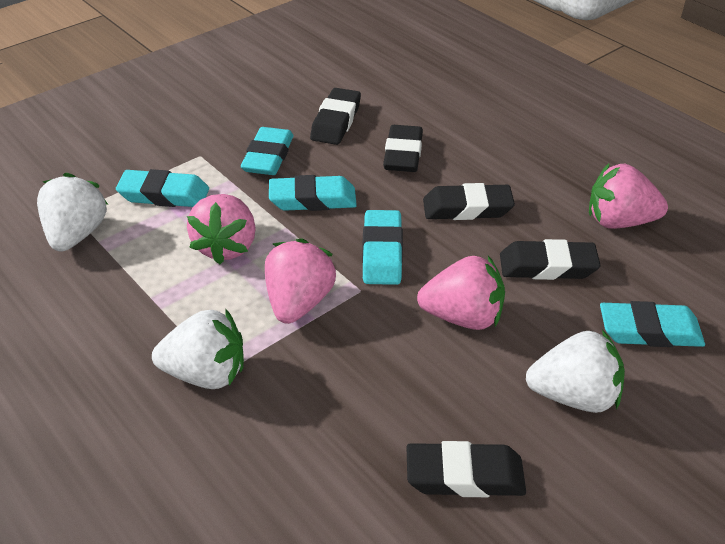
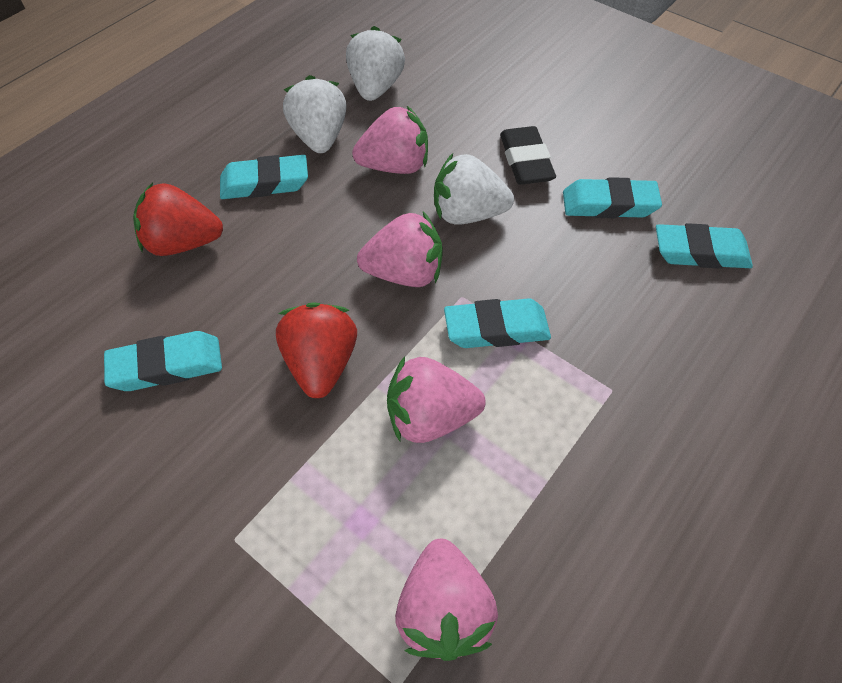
black eraser: [310,88,361,145] [383,125,423,172] [406,441,526,497] [423,183,515,220] [500,239,601,280] = 5 -> [500,126,556,185] = 1
red strawberry: none = 0 -> [133,183,223,256] [276,302,357,398] = 2

